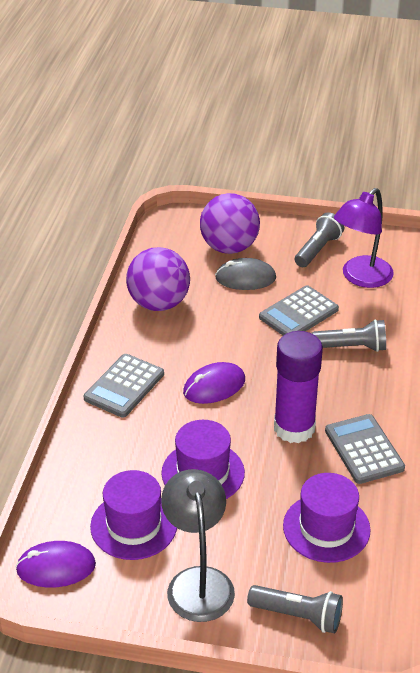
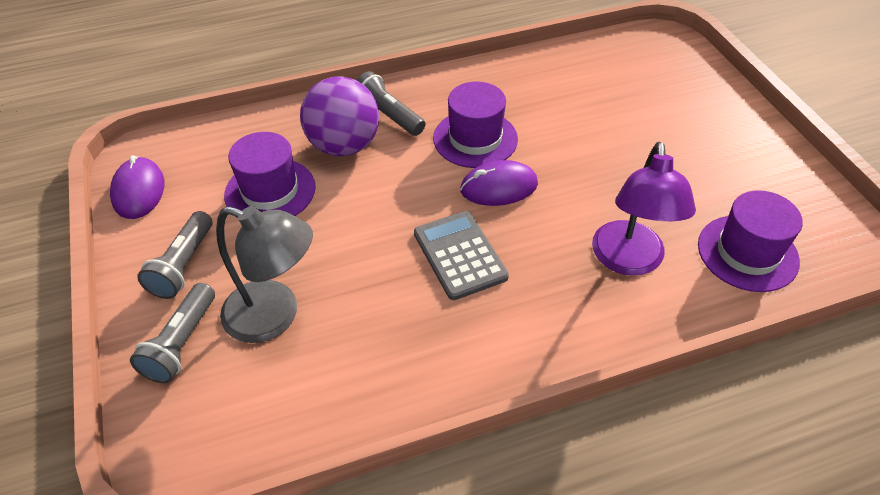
grey calculator: [84,354,164,418] [259,286,339,335] [325,414,405,484] = 3 -> [414,211,509,300] = 1
grey mouse: [215,258,276,290] = 1 -> none = 0
purple ball: [126,247,190,311] [200,193,260,254] = 2 -> [300,76,379,156] = 1
purple glue stick: [274,331,323,443] = 1 -> none = 0

